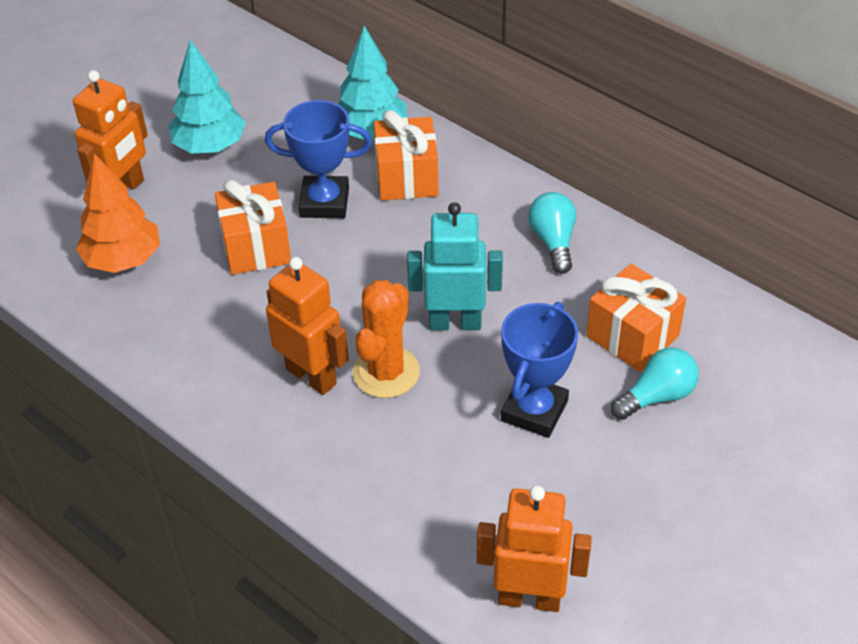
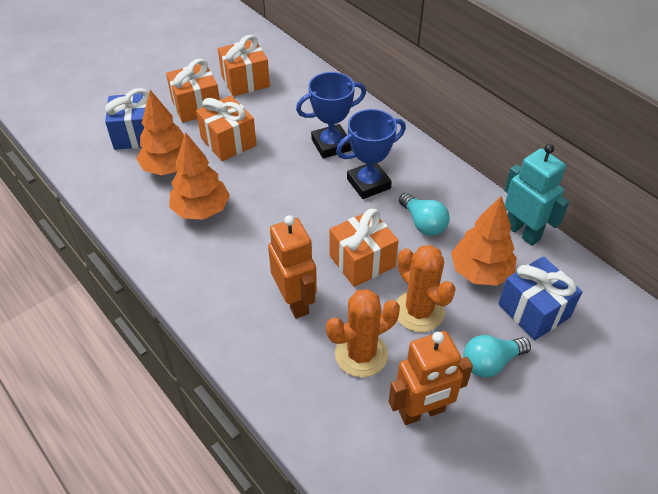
blue gift: none = 0 -> [105,88,149,150] [498,256,582,340] = 2
orange cactus: [353,280,420,398] = 1 -> [326,289,400,377] [396,245,456,332] = 2
orange gift: [215,180,291,275] [374,110,439,201] [586,264,686,372] = 3 -> [166,59,220,123] [196,96,257,161] [218,35,270,96] [330,209,399,287] = 4
orange robot: [73,70,148,190] [266,257,349,395] [477,485,592,612] = 3 -> [268,215,317,319] [389,331,473,425] = 2
orange tree: [76,153,160,273] = 1 -> [136,90,184,175] [169,132,230,220] [451,196,517,286] = 3
turquoise tree: [169,40,246,154] [338,26,407,140] = 2 -> none = 0

